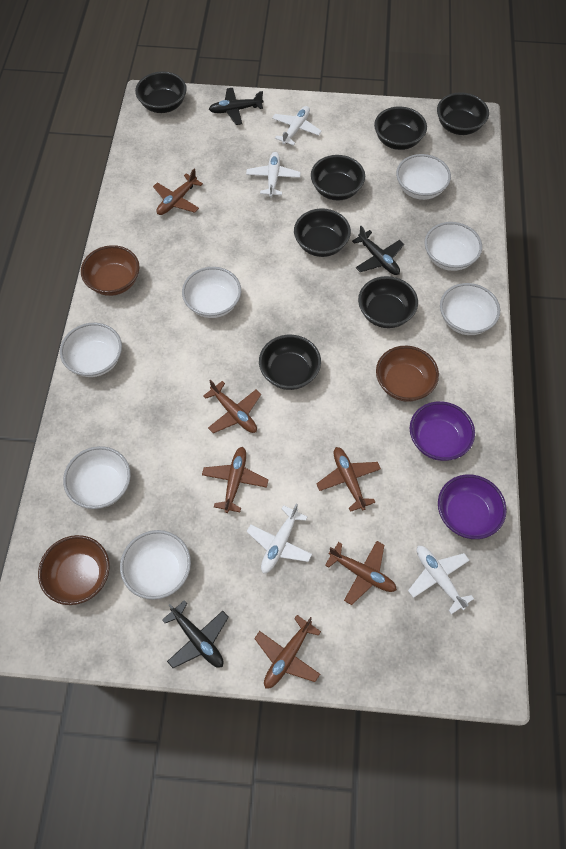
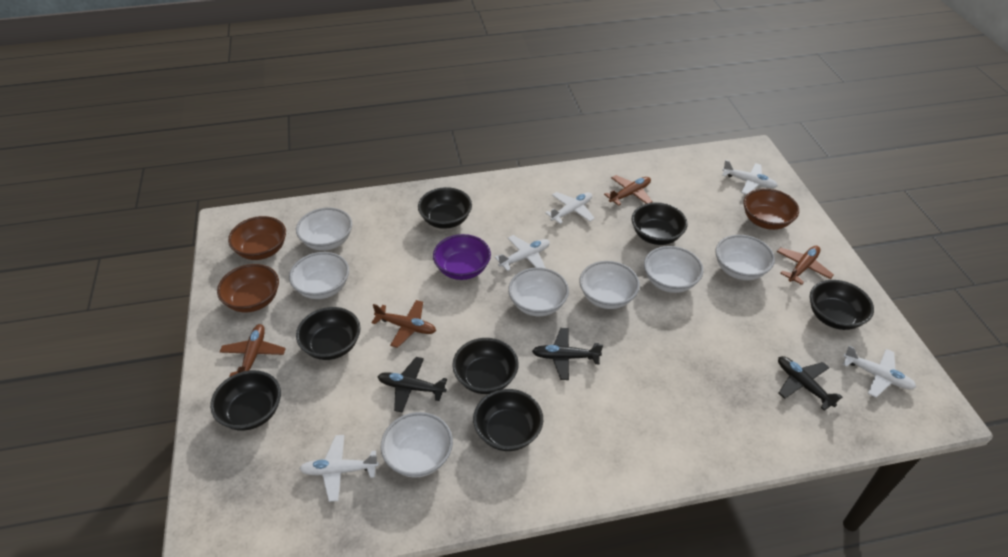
brown plane: [153,168,203,215] [202,447,268,513] [203,380,261,433] [254,615,321,689] [316,447,381,512] [325,541,397,605] = 6 -> [220,324,286,377] [371,300,436,348] [604,175,653,206] [777,246,834,285] = 4
purple bowl: [410,401,475,461] [438,474,507,539] = 2 -> [433,234,491,280] = 1
white plane: [246,152,301,197] [247,503,312,573] [272,106,322,146] [408,546,474,615] = 4 -> [299,435,379,502] [495,235,550,271] [545,192,595,224] [722,160,778,195] [843,346,916,397] = 5

